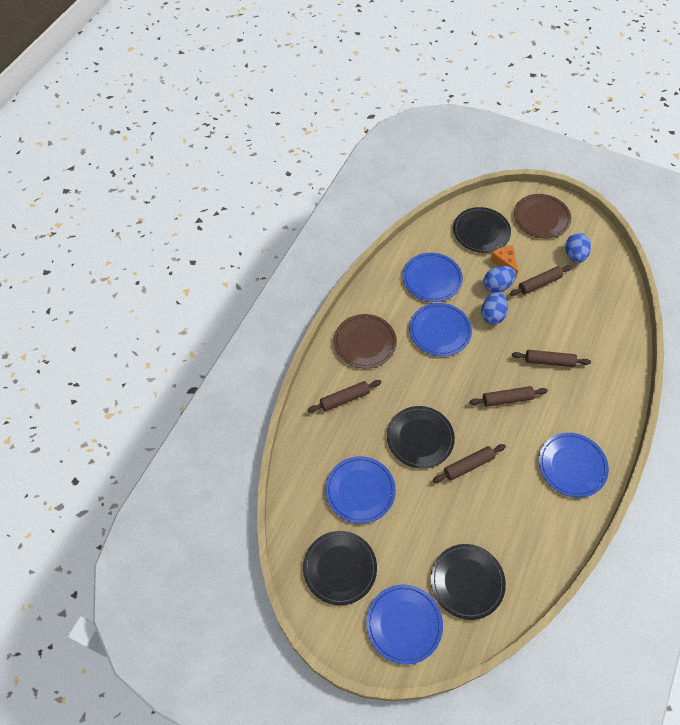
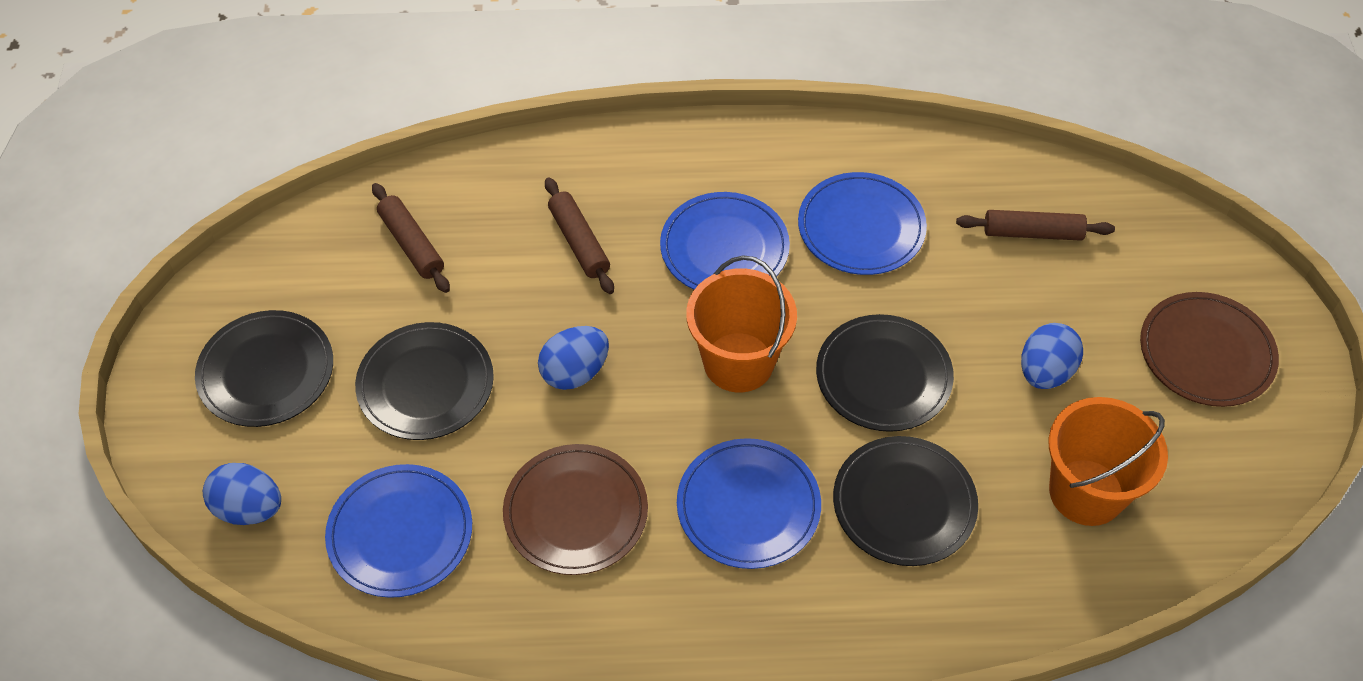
blue plate: [325,456,396,524] [366,584,443,664] [403,253,463,302] [409,303,472,356] [539,433,609,498] = 5 -> [325,464,472,598] [660,192,790,290] [677,438,821,569] [798,172,927,275] = 4
brown rolling pin: [308,380,382,413] [433,444,506,483] [469,386,548,407] [510,265,572,296] [512,350,591,367] = 5 -> [372,183,450,293] [545,177,614,294] [956,210,1115,241] = 3
orange bucket: none = 0 -> [686,256,797,392] [1048,397,1168,526] = 2
orange cheese: [490,245,518,279] = 1 -> none = 0

